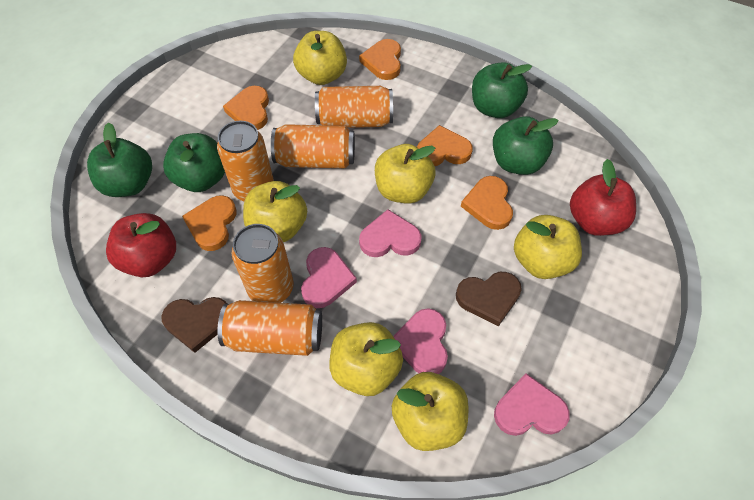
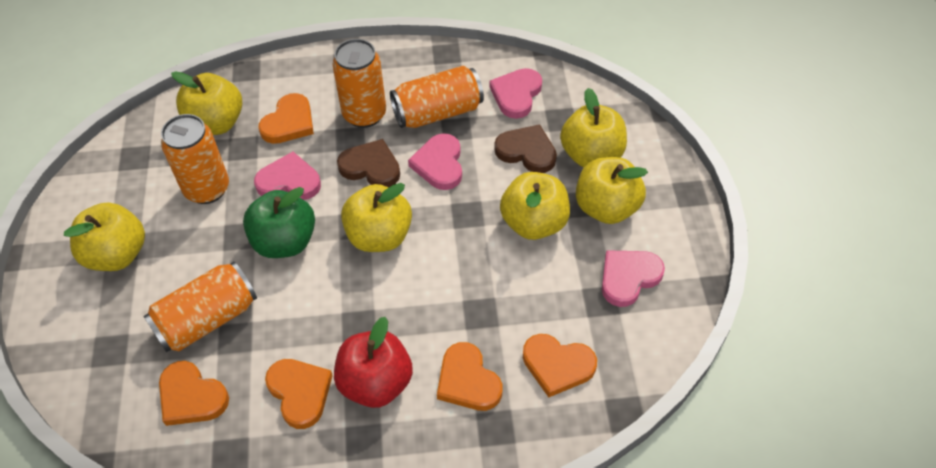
green apple: [87,122,152,197] [163,133,225,192] [472,62,532,118] [493,116,559,175] = 4 -> [243,187,315,258] = 1
orange can: [217,121,274,201] [218,300,322,356] [232,224,294,303] [271,124,355,168] [315,86,393,128] = 5 -> [143,261,257,352] [161,114,229,204] [332,39,386,128] [390,66,484,128] = 4
red apple: [106,213,176,277] [570,159,636,236] = 2 -> [334,317,413,408] = 1

